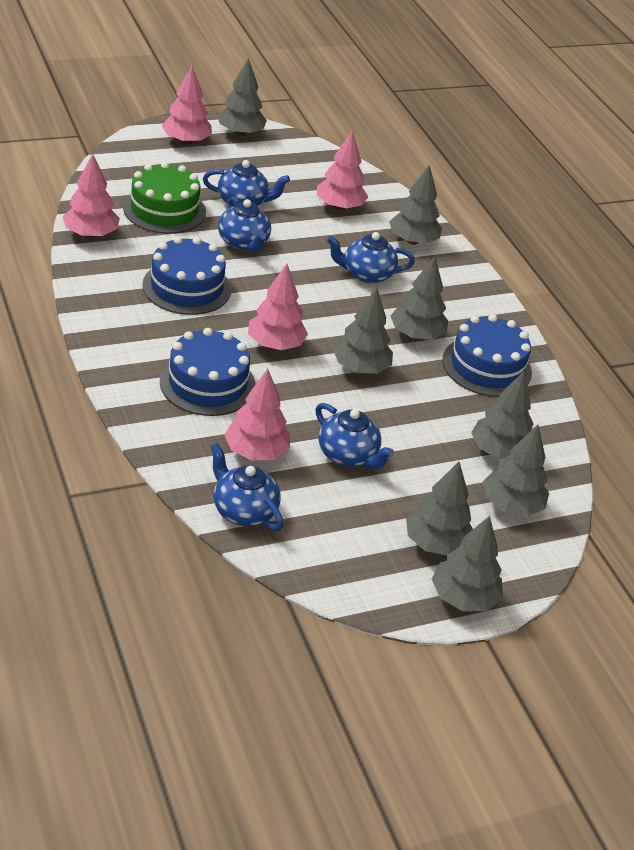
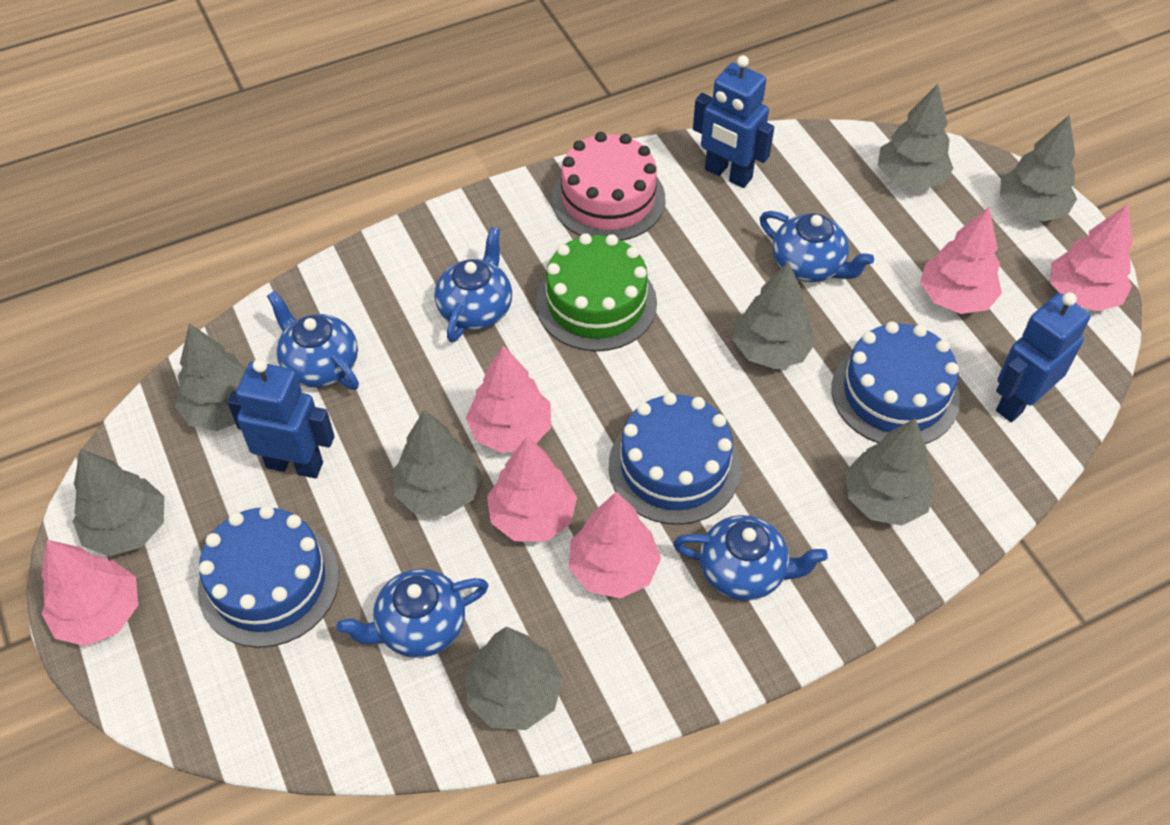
blue robot: none = 0 -> [227,359,335,478] [693,55,774,188] [996,292,1091,422] = 3
pink cake: none = 0 -> [552,132,665,241] = 1
pink tree: [63,154,120,238] [162,66,212,144] [224,369,290,460] [248,264,308,350] [317,130,368,210] = 5 -> [41,540,138,646] [466,345,551,453] [487,436,577,542] [569,491,661,598] [920,207,1002,314] [1051,204,1132,311] = 6

